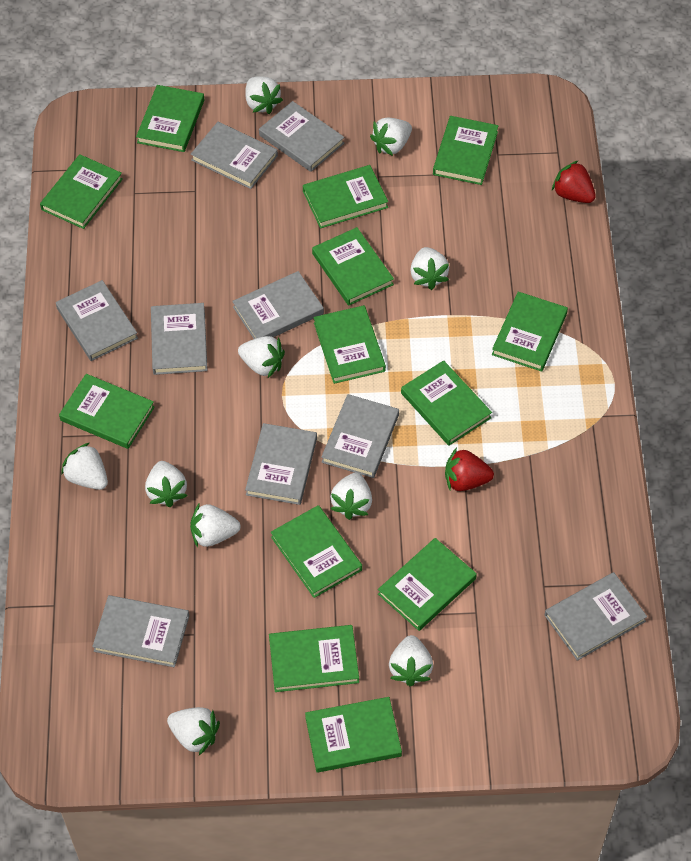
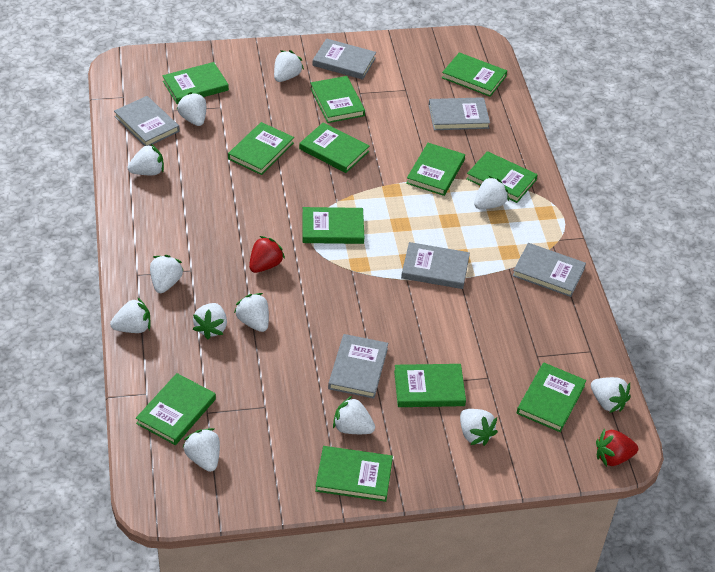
green book: [40,154,123,229] [59,374,155,449] [136,85,204,152] [269,625,359,692] [271,505,362,598] [303,165,388,228] [305,697,402,773] [312,227,394,306] [314,305,386,384] [378,538,477,631] [401,360,492,446] [433,116,498,185] [492,292,568,372] = 13 -> [136,373,216,445] [162,62,229,104] [228,122,294,175] [299,122,369,173] [302,207,364,244] [310,76,365,123] [315,446,393,502] [394,364,466,407] [406,143,465,196] [442,52,507,97] [466,151,538,203] [517,362,586,432] = 12
grey book: [56,280,138,361] [92,595,189,667] [151,303,208,375] [191,122,278,189] [232,271,324,339] [245,423,317,505] [259,101,344,172] [321,394,399,478] [544,572,647,661] = 9 -> [114,96,180,146] [312,38,376,80] [328,334,388,399] [401,242,470,289] [429,97,490,130] [512,243,586,297] = 6
white strawberry: [61,443,108,490] [145,461,188,507] [167,707,220,755] [190,503,240,548] [238,336,285,378] [245,76,283,114] [330,473,372,520] [370,118,412,156] [389,635,433,686] [410,247,449,290] = 10 -> [110,297,150,333] [127,144,164,175] [150,255,184,293] [176,92,206,126] [183,428,220,472] [193,303,227,339] [234,293,269,332] [274,50,304,82] [333,396,375,434] [460,409,498,446] [474,176,509,209] [591,377,630,413] = 12

